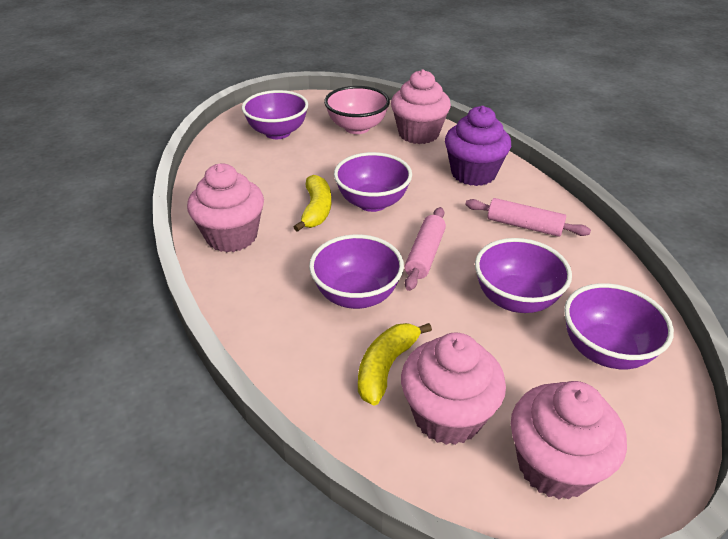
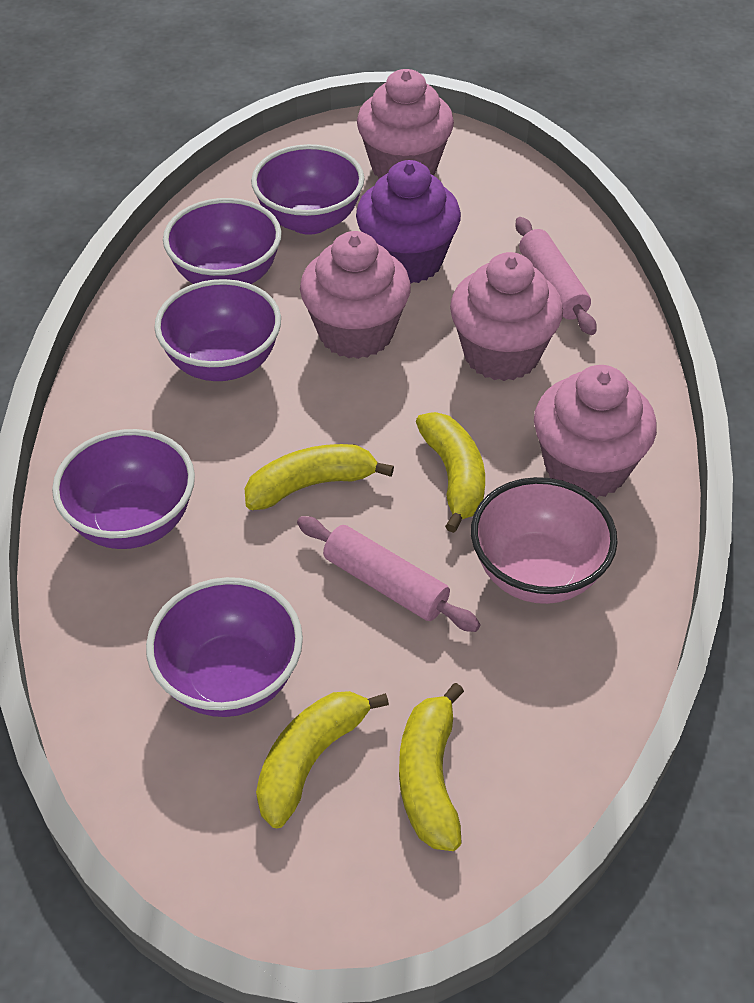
yellow banana: [294,175,331,232] [358,323,432,406] = 2 -> [245,444,394,510] [256,691,389,828] [399,683,464,851] [416,412,485,533] = 4

